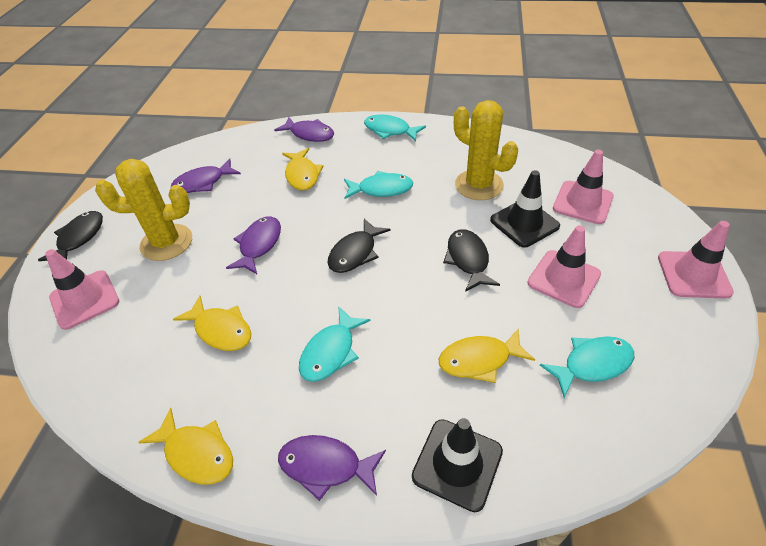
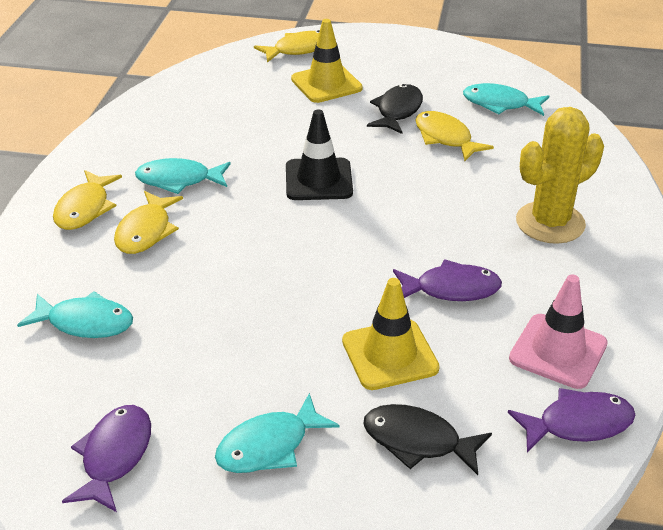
black fish: [38,211,103,261] [328,218,391,273] [443,229,500,292] = 3 -> [363,404,492,475] [367,84,423,134] = 2
black traffic cone: [412,418,503,512] [490,170,560,248] = 2 -> [286,109,353,200] = 1
pink traffic cone: [45,249,119,330] [527,225,601,308] [553,150,614,224] [658,221,734,299] = 4 -> [509,275,608,389] = 1
purple fish: [171,159,241,193] [226,216,281,274] [274,117,334,142] [278,435,386,501] = 4 -> [62,405,151,512] [393,259,502,301] [508,388,636,452] = 3
yellow cactus: [95,159,192,261] [454,100,518,200] = 2 -> [516,107,604,244] = 1
yellow traffic cone: none = 0 -> [291,19,363,103] [342,278,440,390] = 2

